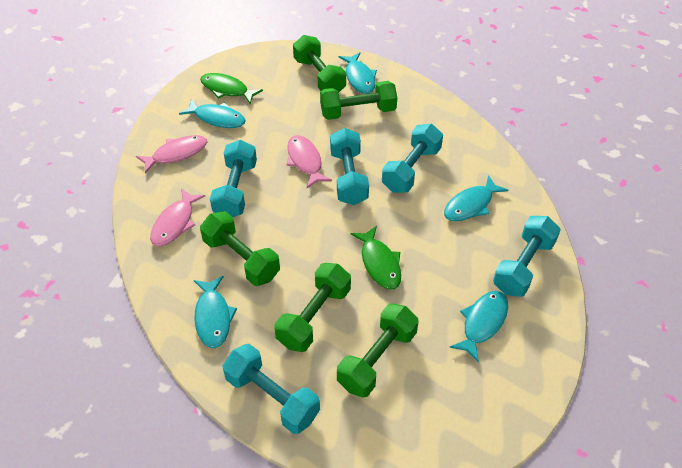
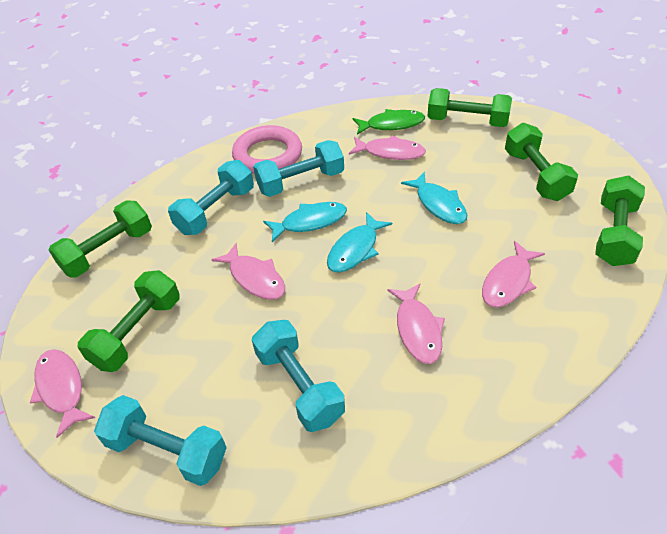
green fish: [200,73,263,104] [351,226,401,289] = 2 -> [353,109,425,135] = 1
pink fish: [136,135,207,173] [150,188,205,246] [286,135,332,188] = 3 -> [30,349,95,438] [212,243,285,300] [349,135,426,160] [387,283,445,364] [482,241,545,308] = 5
pink ring: none = 0 -> [232,125,302,174] = 1
turquoise dumbbell: [210,140,257,217] [222,344,320,434] [330,128,369,205] [382,124,443,193] [493,216,561,297] = 5 -> [94,395,227,486] [168,160,254,235] [252,320,345,432] [253,140,344,197] = 4
turquoise fish: [179,99,246,128] [194,276,237,348] [339,52,377,94] [444,175,508,221] [449,291,508,363] = 5 -> [263,202,347,242] [327,212,392,273] [401,172,467,224] = 3

